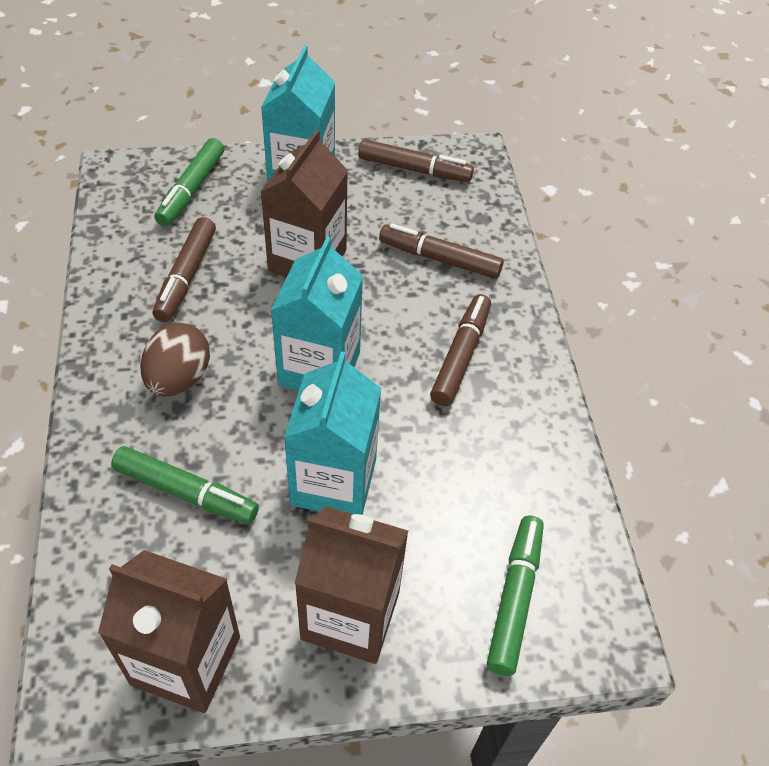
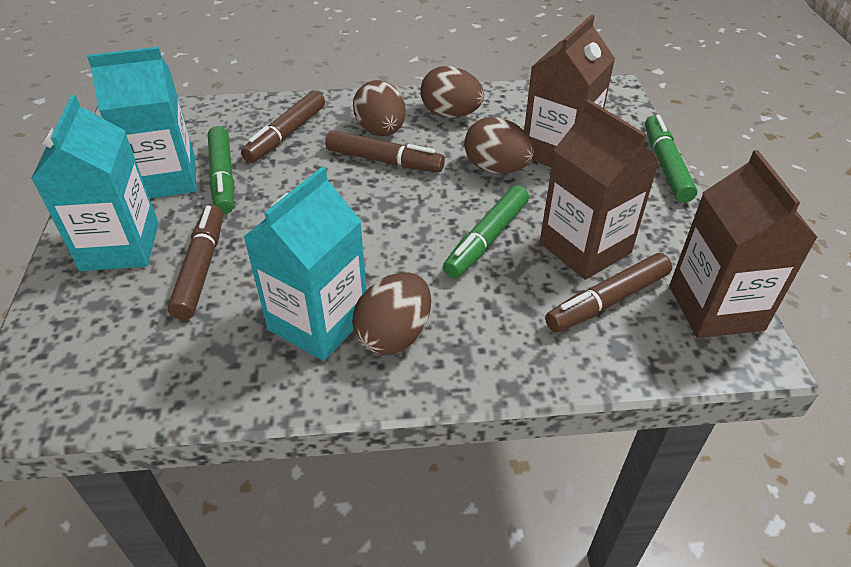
brown egg: [140,323,210,396] = 1 -> [352,272,431,355] [353,80,406,136] [420,66,484,118] [464,117,534,174] = 4

